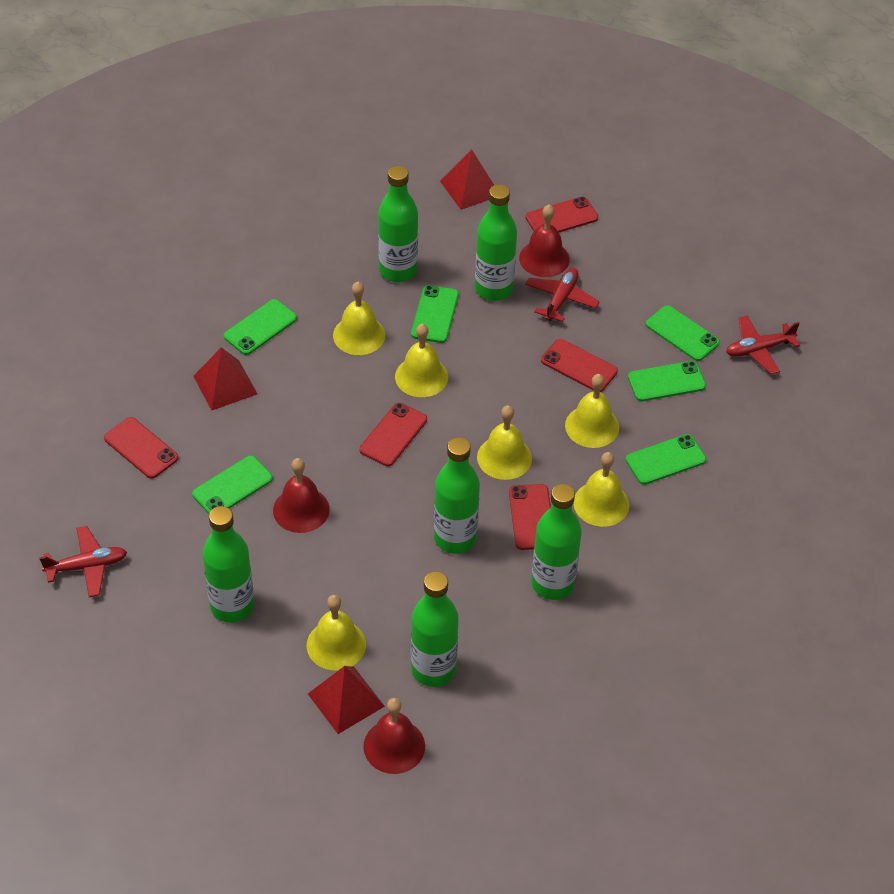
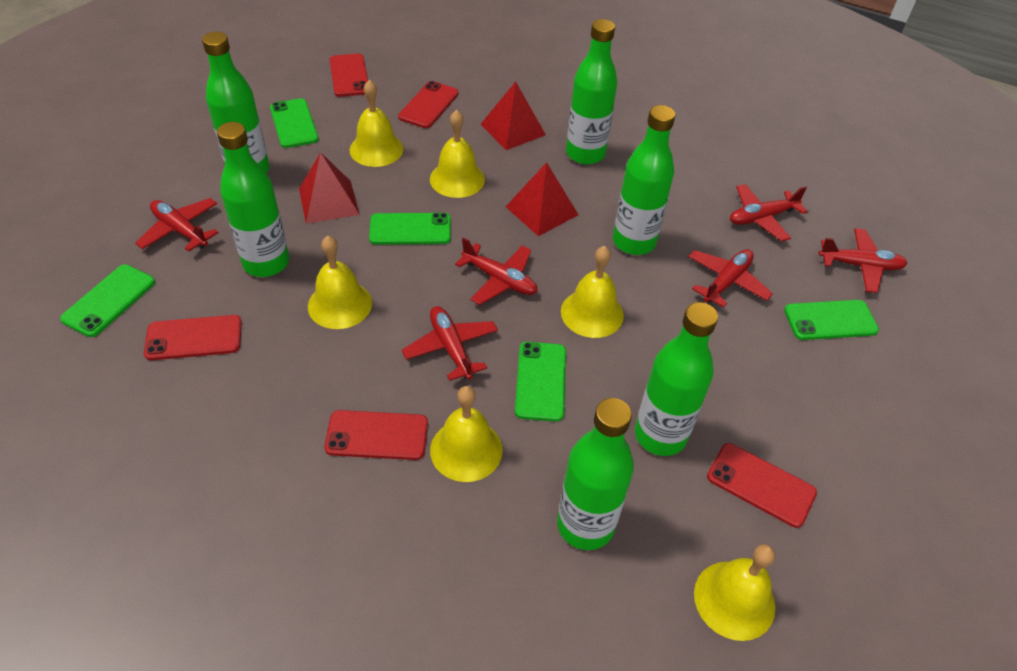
green phone: [192,456,273,514] [224,299,297,355] [411,285,459,343] [626,434,706,485] [628,361,706,401] [646,305,720,361] = 6 -> [60,264,155,337] [270,98,319,148] [369,213,451,245] [515,342,566,422] [784,300,879,340] = 5
red bell: [273,458,330,533] [363,698,425,774] [519,205,570,277] = 3 -> none = 0
red plane: [39,526,127,597] [525,268,600,322] [726,316,800,374] = 3 -> [135,198,219,252] [402,306,498,381] [455,237,537,305] [688,249,773,307] [730,184,808,241] [819,228,908,293] = 6

